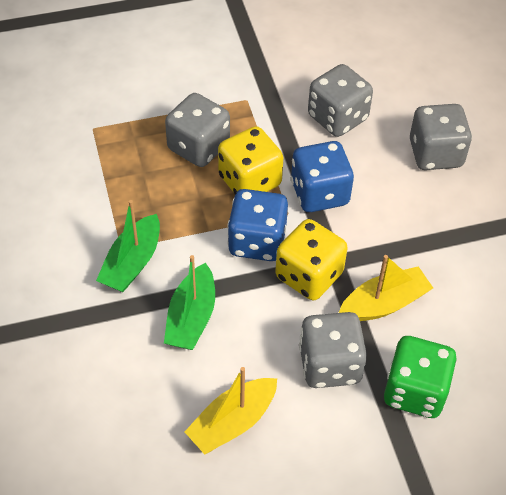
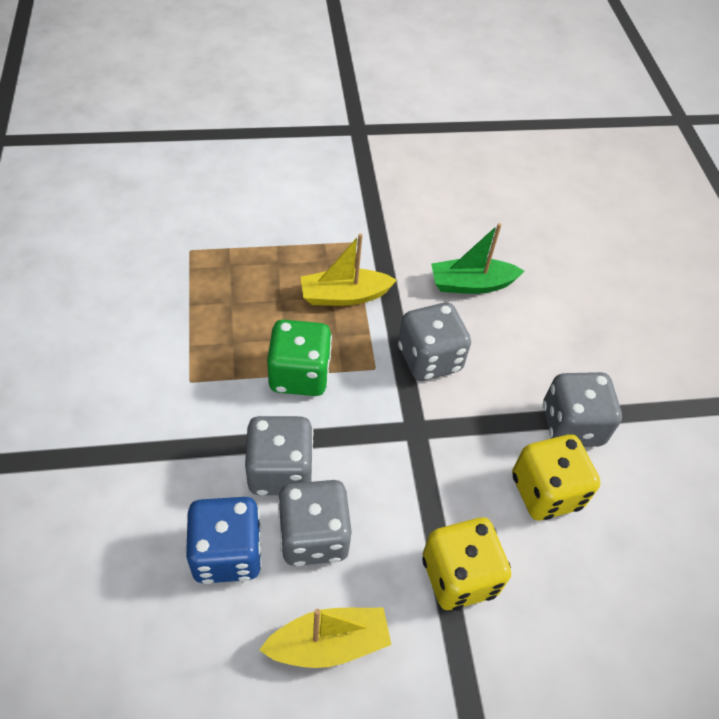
blue dice: [227,189,288,261] [291,141,354,212] = 2 -> [185,497,262,584] = 1
green boat: [96,200,160,292] [164,255,215,350] = 2 -> [431,223,524,294] = 1

